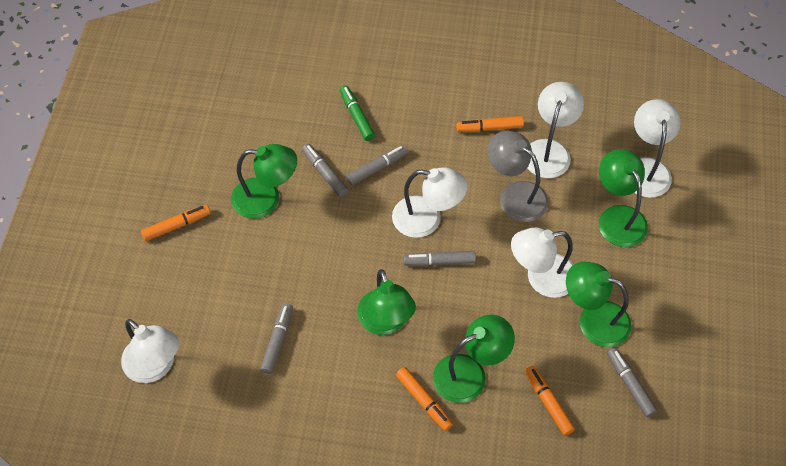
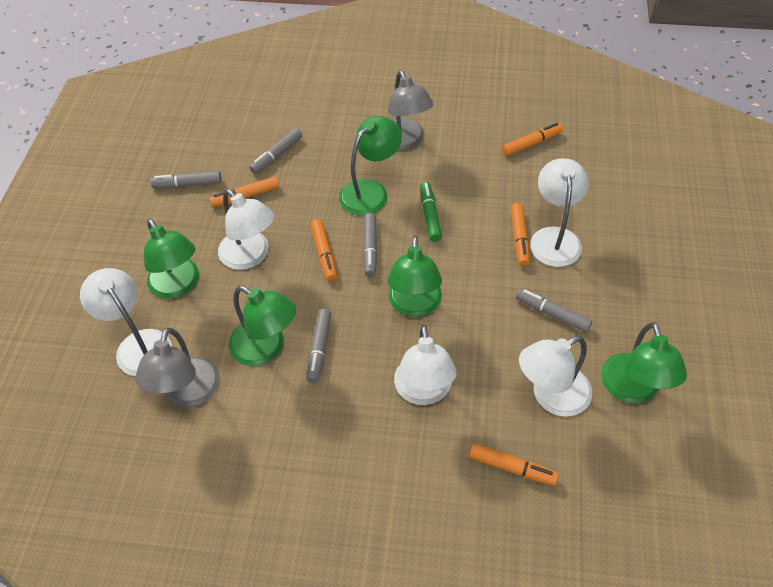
grey lamp: [488,131,549,222] = 1 -> [135,328,220,407] [388,70,433,150] = 2
orange marker: [141,205,210,241] [396,367,453,431] [456,116,524,132] [525,366,575,436] = 4 -> [209,176,279,207] [310,219,337,281] [469,443,559,486] [502,123,563,156] [511,203,530,266] = 5

